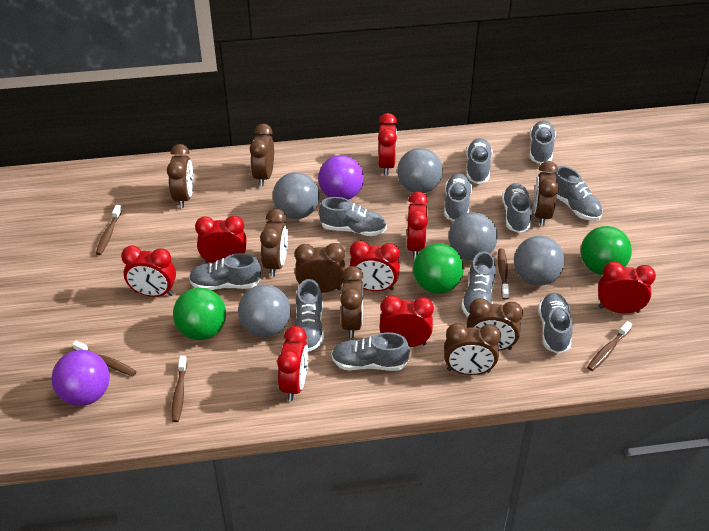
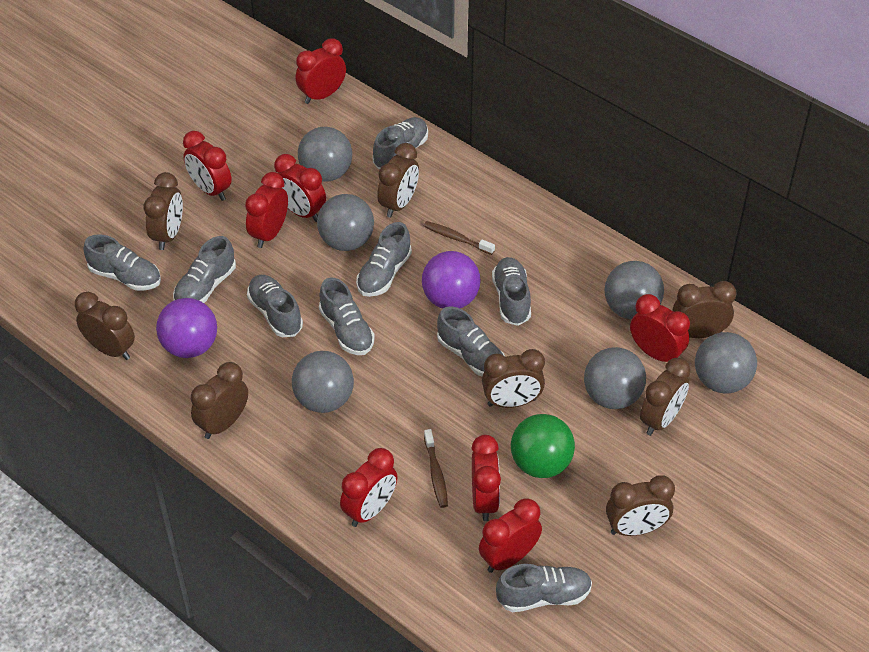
brown toothbrush: [72,341,137,376] [96,205,122,255] [171,356,187,422] [498,248,509,300] [587,321,632,371] = 5 -> [424,221,495,255] [424,429,448,508] = 2
green ball: [173,287,226,340] [413,243,464,294] [581,226,632,275] = 3 -> [511,414,575,478] = 1
grey ball: [238,284,291,337] [273,172,319,219] [397,148,443,193] [449,212,498,261] [514,236,565,286] = 5 -> [292,351,354,413] [298,127,352,182] [317,194,374,251] [584,347,646,409] [604,261,664,319] [695,332,757,393] = 6
grey shoe: [189,253,261,290] [294,279,324,351] [319,197,386,236] [331,332,410,371] [444,173,472,221] [462,251,496,316] [466,138,493,184] [502,183,532,233] [530,120,556,164] [538,293,573,354] [553,166,603,221] = 11 -> [84,234,161,291] [173,236,236,303] [247,275,303,337] [319,278,375,355] [356,222,412,297] [373,117,428,169] [437,306,505,376] [492,257,531,326] [496,564,592,612] = 9

